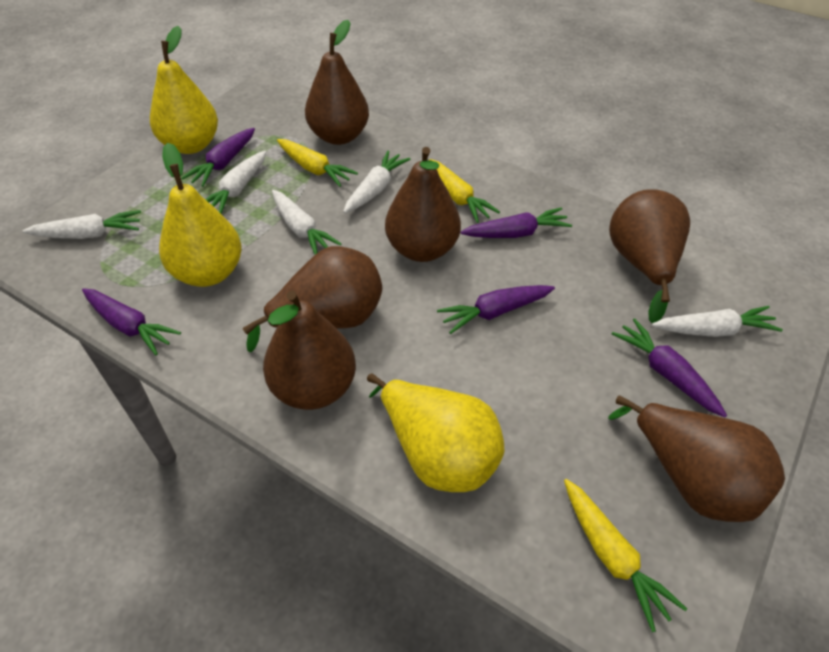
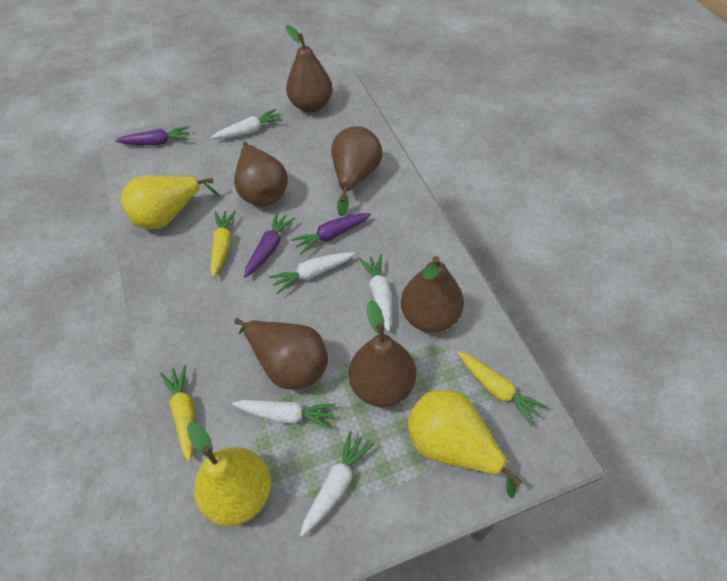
purple carrot: [82,288,181,355] [181,128,255,187] [437,285,555,334] [460,207,572,238] [612,318,727,417] = 5 -> [115,126,190,145] [244,212,296,278] [291,213,371,254] = 3

